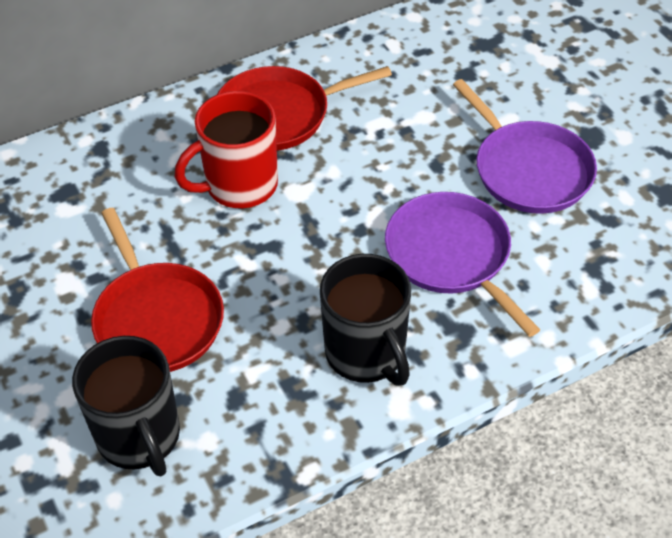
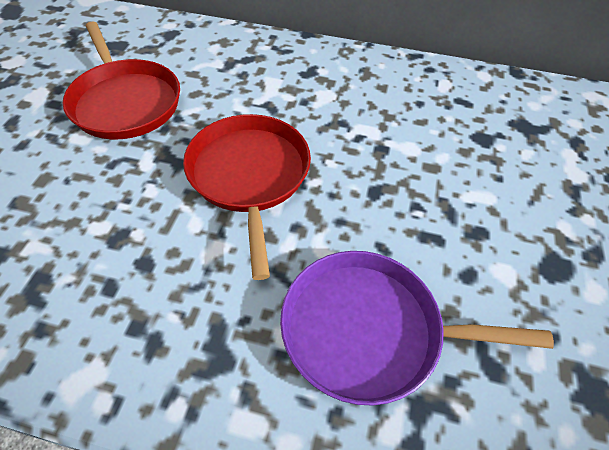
black mug: [72,336,180,476] [320,254,411,386] = 2 -> none = 0
purple pan: [385,192,541,337] [453,79,597,214] = 2 -> [280,251,554,406] = 1
red mug: [175,91,278,209] = 1 -> none = 0

